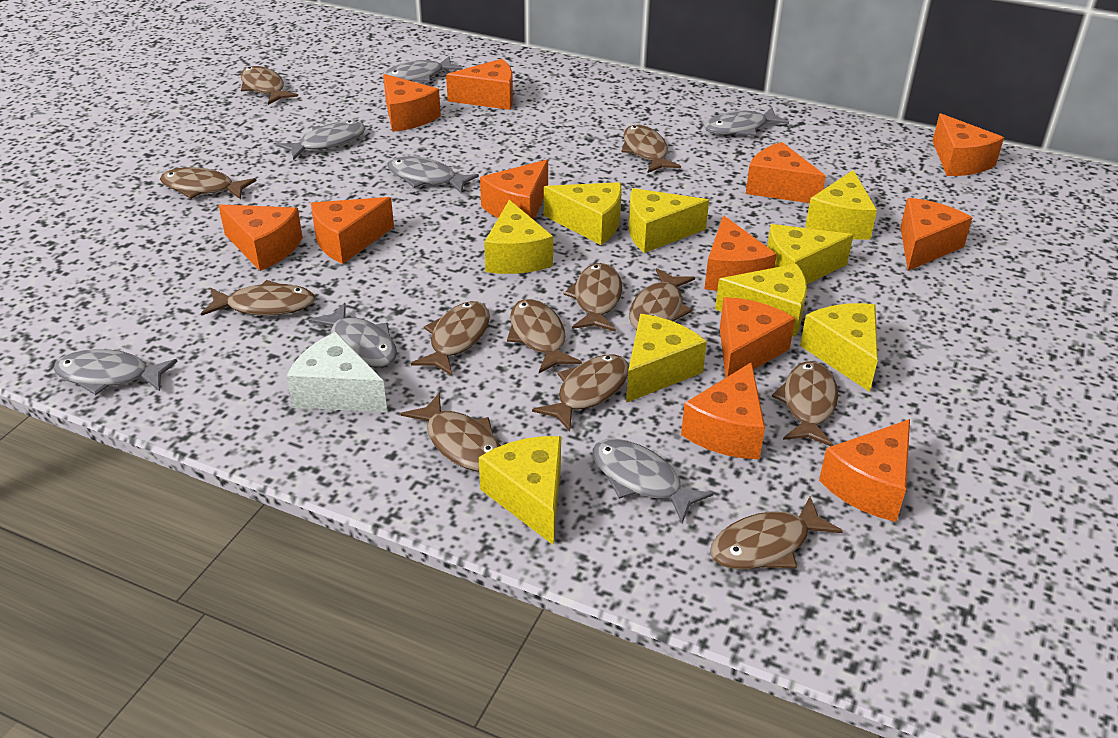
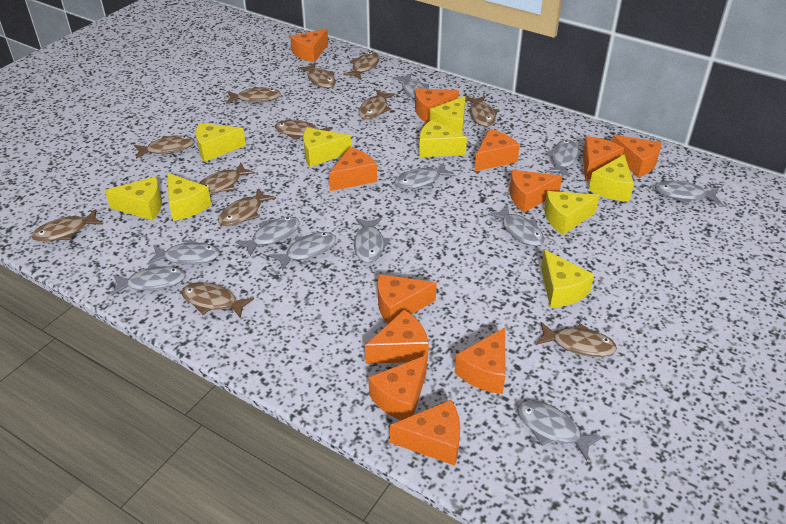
grey fish: [53,349,178,395] [277,120,365,160] [308,303,397,367] [382,56,463,82] [388,156,479,193] [592,439,714,523] [704,108,789,136] = 7 -> [111,264,186,295] [148,239,220,265] [235,216,300,257] [269,232,336,271] [354,218,391,263] [393,73,429,99] [394,162,456,189] [488,205,545,246] [517,401,603,461] [545,140,579,177] [655,181,721,204] = 11
white cheese: [287,332,387,412] = 1 -> none = 0

